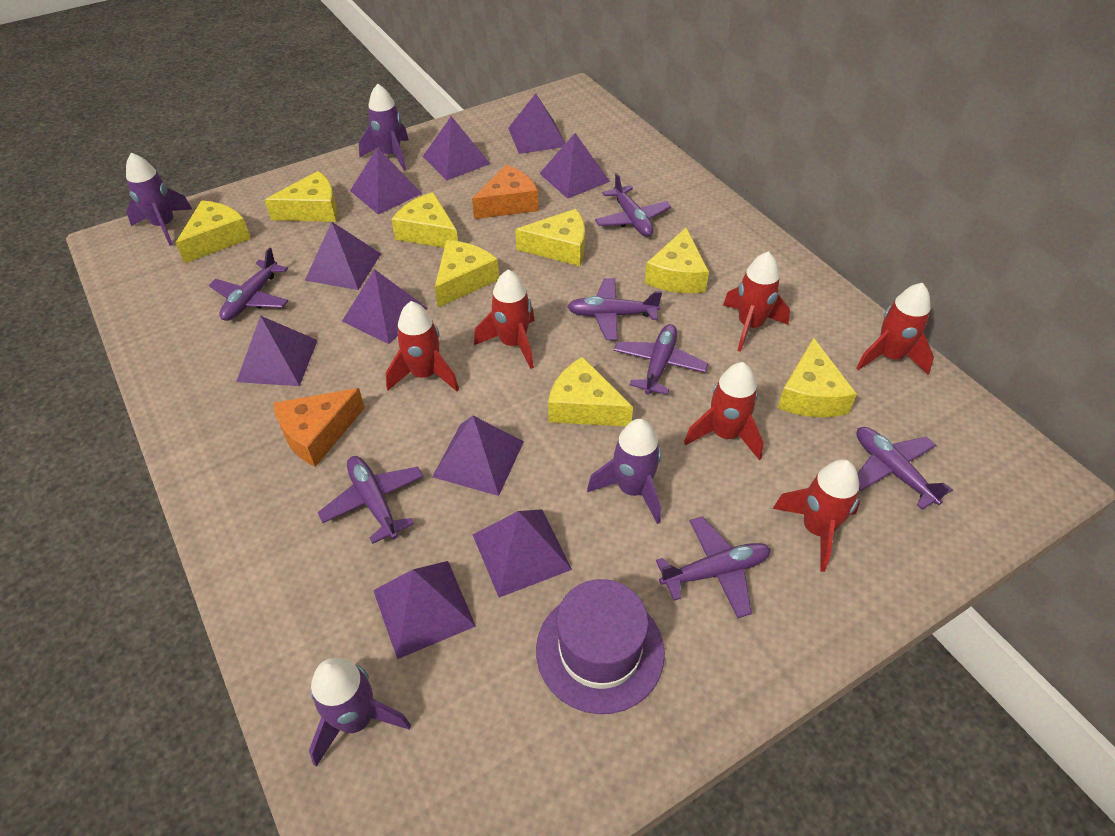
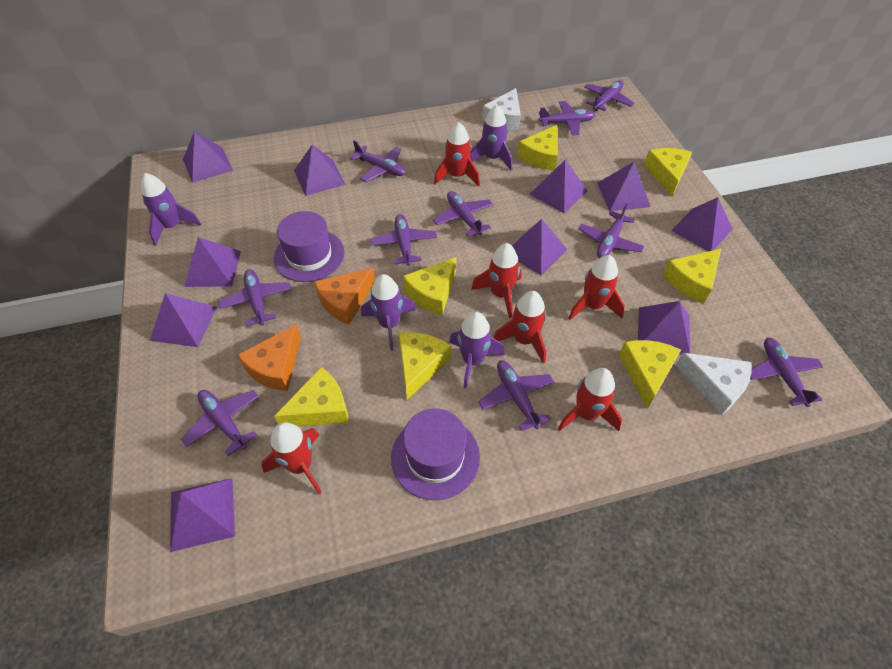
purple hat: [536,579,665,714] = 1 -> [274,211,345,282] [391,408,480,500] = 2
purple plane: [209,247,288,321] [318,456,424,544] [567,278,662,340] [595,173,671,237] [614,324,708,395] [656,517,771,618] [856,427,953,510] = 7 -> [181,390,259,456] [218,269,291,326] [350,140,405,182] [370,214,437,266] [433,191,493,236] [478,361,554,431] [538,101,595,136] [578,203,644,258] [584,81,635,111] [750,338,823,407] = 10
white cheese: none = 0 -> [482,88,521,131] [675,353,752,415] = 2
yellow cheese: [176,200,251,263] [265,171,338,222] [391,192,458,248] [435,240,499,308] [515,209,585,266] [548,357,633,426] [645,227,709,293] [778,338,857,417] = 8 -> [274,367,348,427] [399,332,451,400] [403,257,457,315] [517,125,558,170] [619,340,681,409] [644,148,692,196] [663,249,721,303] = 7

